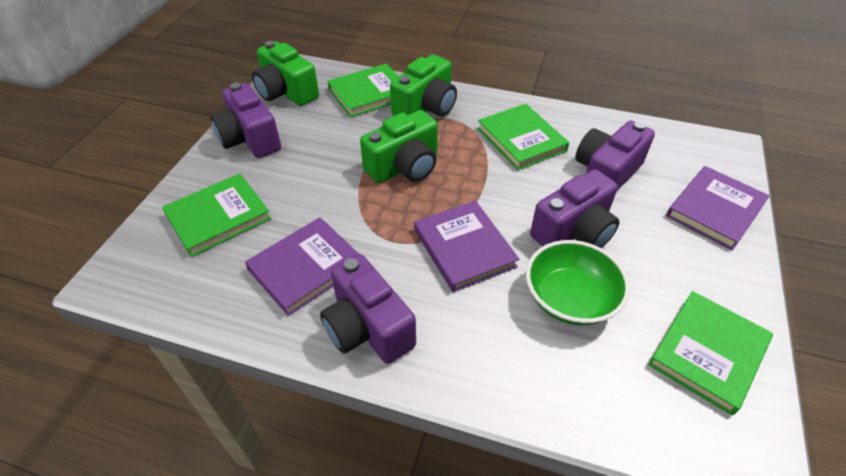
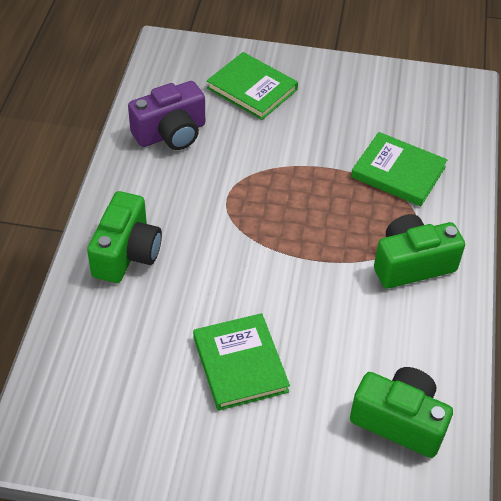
green book: [162,173,271,257] [327,63,399,118] [477,104,569,170] [648,291,773,415] = 4 -> [193,313,290,411] [207,52,298,120] [351,132,447,206] = 3
green bowl: [526,240,630,325] = 1 -> none = 0
purple book: [245,217,359,316] [414,201,519,292] [666,166,770,250] = 3 -> none = 0
purple camera: [210,83,281,158] [320,254,416,364] [530,169,619,248] [575,121,655,191] = 4 -> [128,81,205,150] = 1

